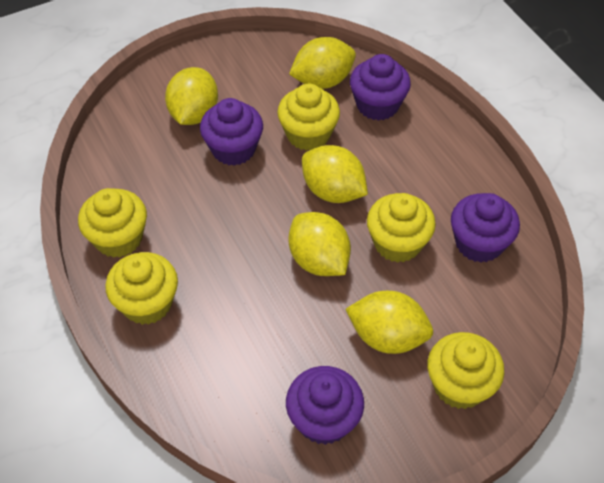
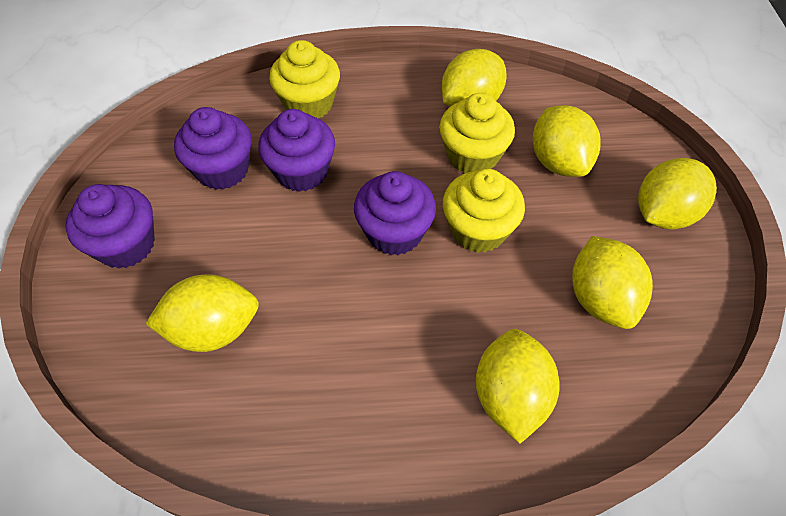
yellow cupcake: [78,188,147,258] [105,252,178,325] [277,83,340,151] [367,193,436,263] [427,332,504,409] = 5 -> [269,40,340,118] [439,93,515,173] [443,169,525,253] = 3
yellow lemon: [165,67,218,125] [289,37,356,89] [289,212,351,276] [302,145,368,203] [346,291,433,354] = 5 -> [145,274,259,352] [442,49,507,106] [476,329,560,444] [533,105,601,177] [572,236,653,329] [638,158,717,229] = 6

